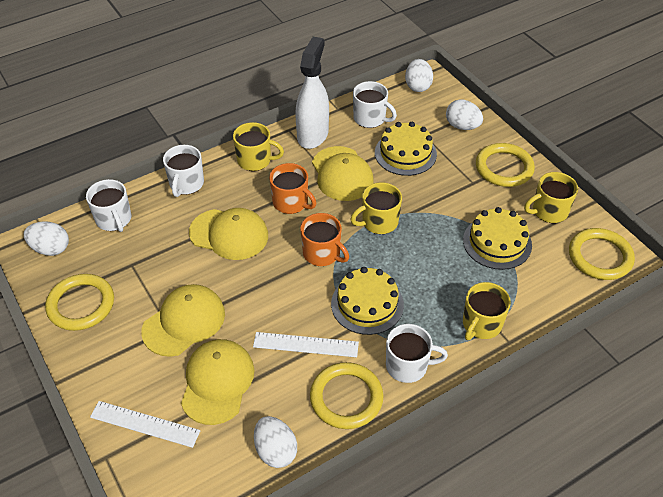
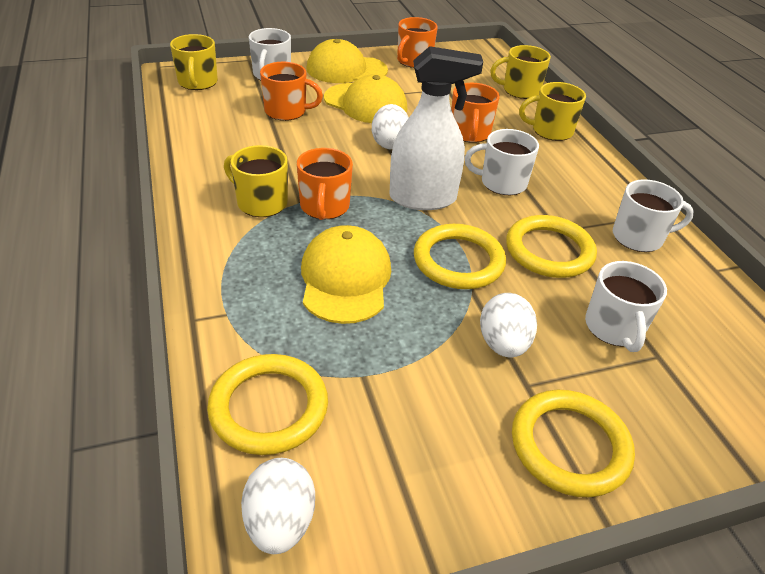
orange mug: [269,163,316,214] [300,213,349,266] = 2 -> [260,62,323,121] [297,148,353,220] [397,17,438,68] [451,83,500,143] = 4
white egg: [24,221,69,256] [254,416,297,468] [405,59,433,92] [446,99,483,130] = 4 -> [241,458,315,554] [372,104,409,149] [480,293,537,357] = 3
white ruler: [90,401,200,448] [253,332,359,357] = 2 -> none = 0
yellow cake: [331,267,404,335] [375,122,437,176] [463,207,532,270] = 3 -> none = 0
yellow cap: [141,284,225,357] [181,339,254,425] [189,208,268,260] [312,146,373,201] = 4 -> [301,225,391,324] [307,39,388,83] [324,74,407,123] = 3

